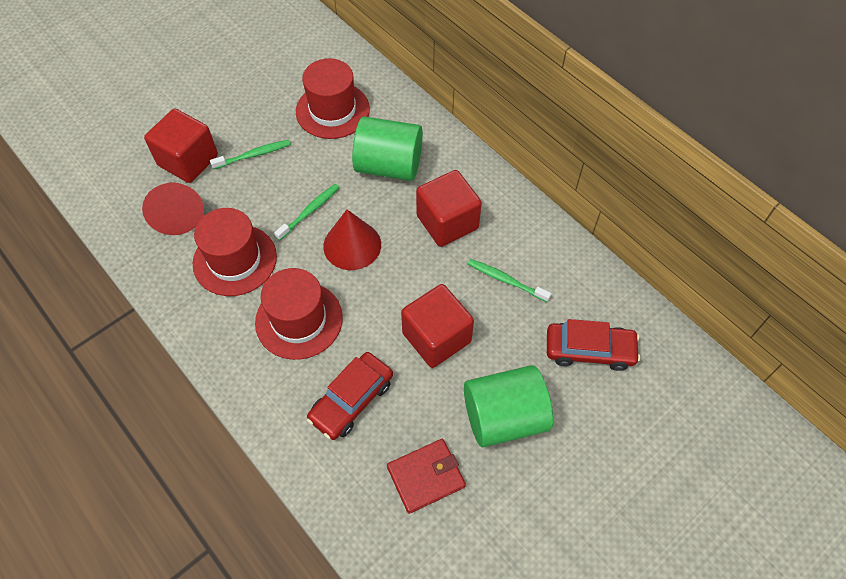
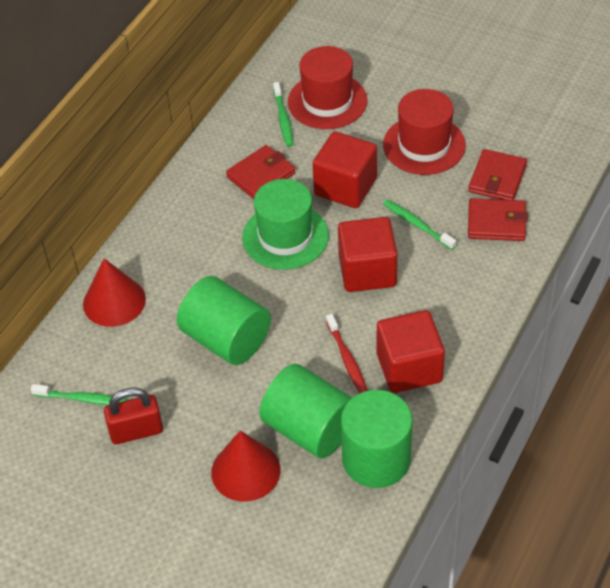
green cylinder: [352,116,423,181] [464,365,553,447] = 2 -> [177,276,271,365] [259,364,353,458] [341,390,413,488] = 3
green hat: none = 0 -> [242,179,329,270] = 1
red car: [307,352,393,440] [547,319,640,371] = 2 -> none = 0
red hat: [193,208,277,296] [255,268,343,360] [296,58,370,139] = 3 -> [288,46,367,129] [383,89,466,175] = 2
red padlock: none = 0 -> [104,387,163,444] = 1
red toothbrush: none = 0 -> [326,314,368,393] = 1
red wallet: [387,439,466,514] = 1 -> [226,145,296,199] [468,149,527,200] [468,198,528,241] = 3

